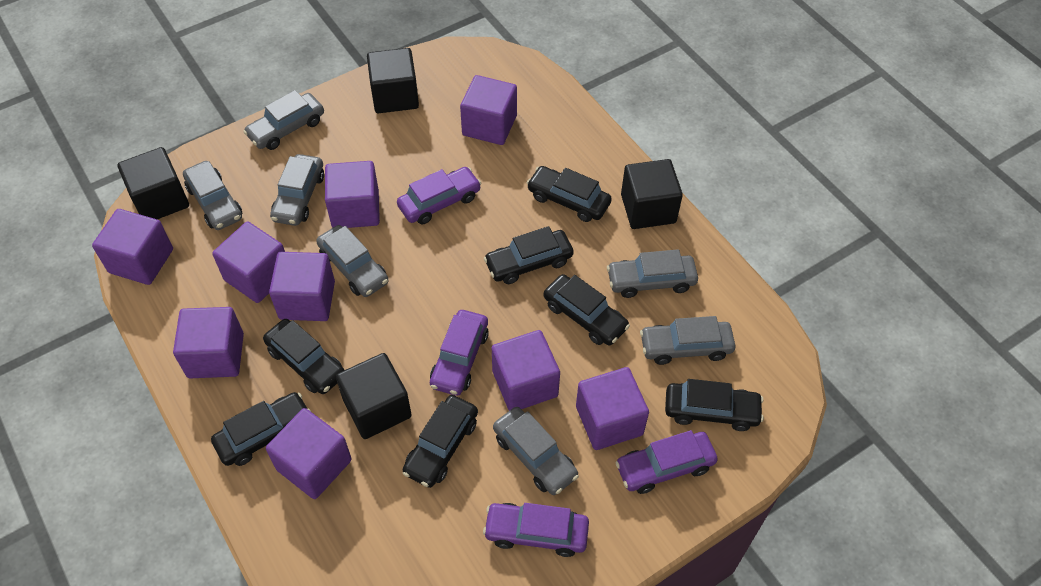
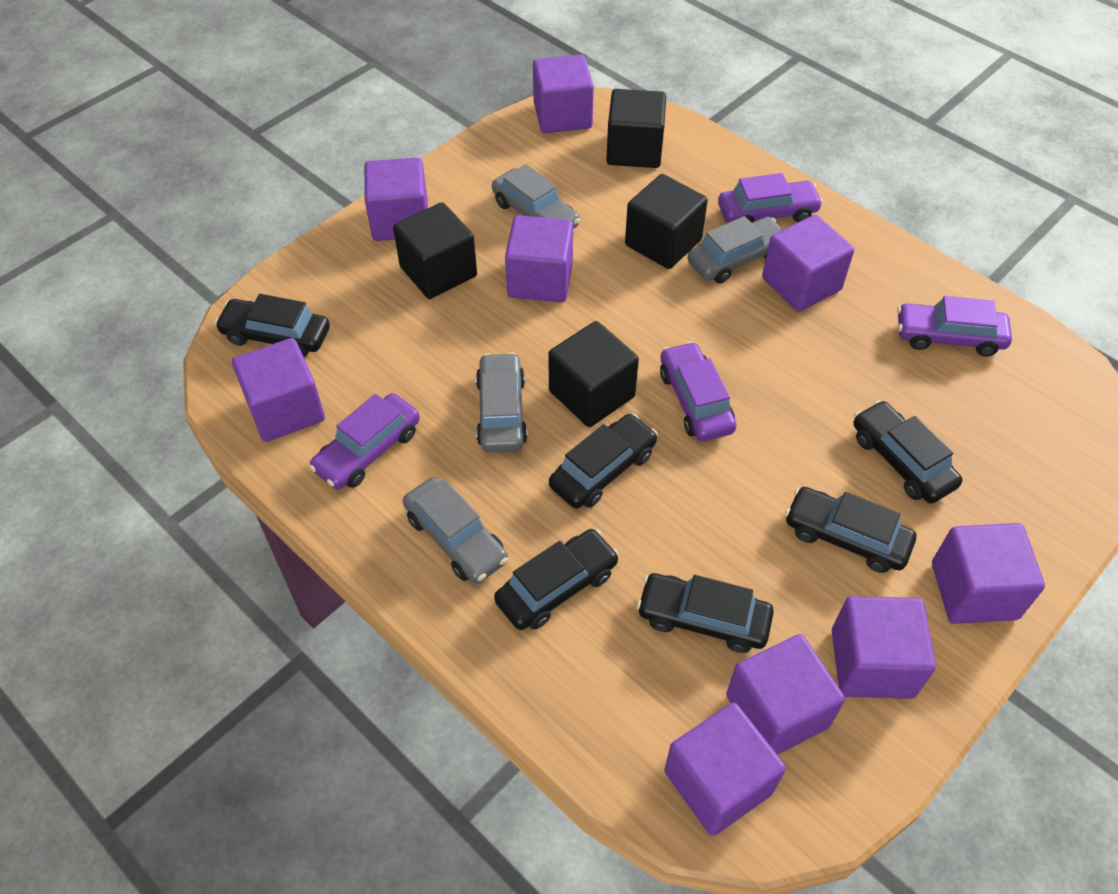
black car: [211,392,311,466] [263,319,344,394] [402,395,478,488] [484,226,574,284] [527,166,612,222] [544,274,630,345] [665,379,764,431] = 7 -> [215,294,330,357] [494,529,619,630] [549,414,658,509] [637,573,774,653] [785,487,916,573] [853,400,963,504] = 6
grey car: [183,161,242,230] [243,90,324,150] [270,154,324,226] [316,225,389,297] [493,407,579,495] [607,249,698,298] [640,316,735,365] = 7 -> [403,477,508,584] [476,352,527,452] [492,164,580,229] [688,216,783,284] = 4

